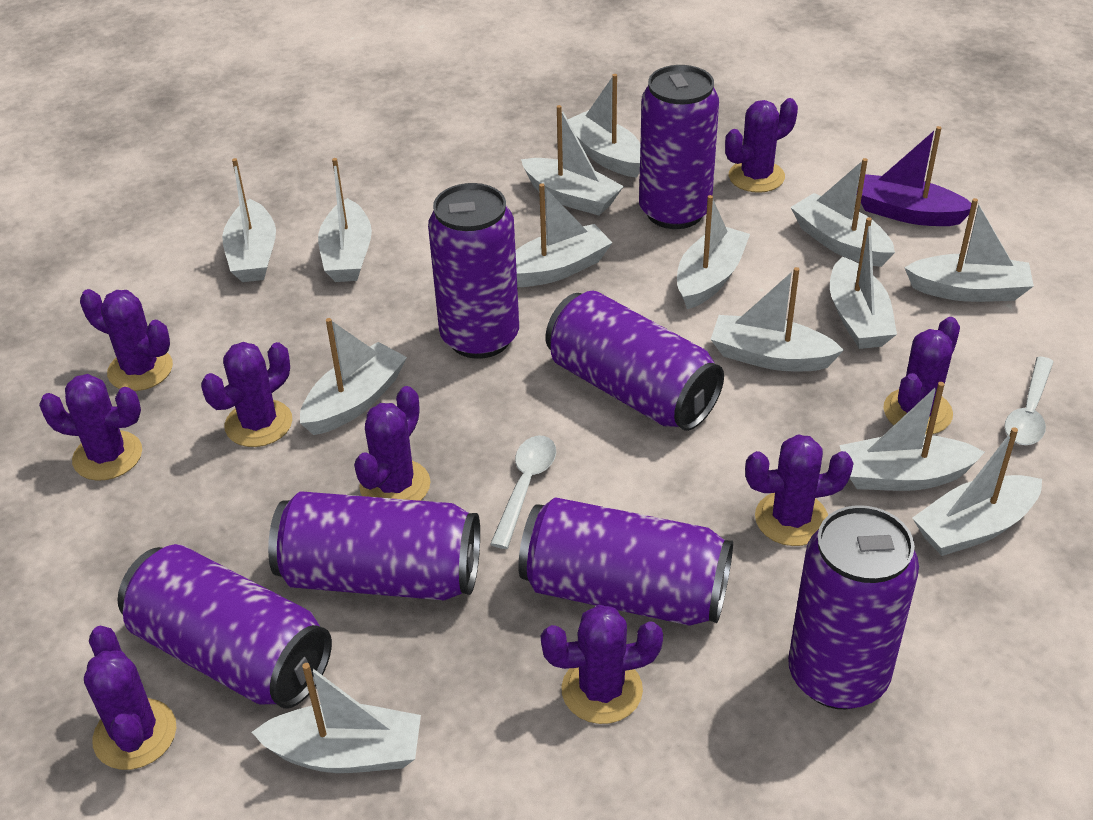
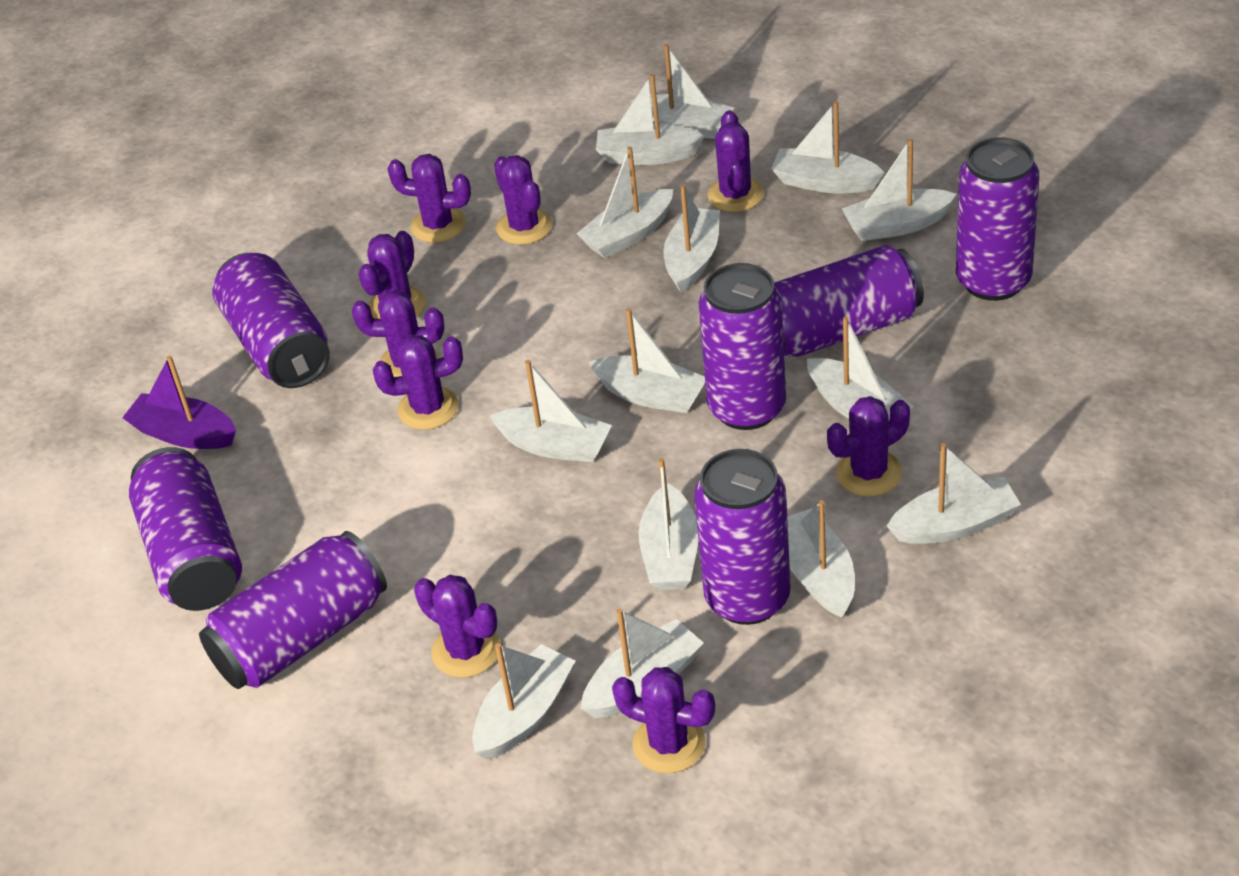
white spoon: [490,436,556,549] [1004,357,1053,445] = 2 -> none = 0

